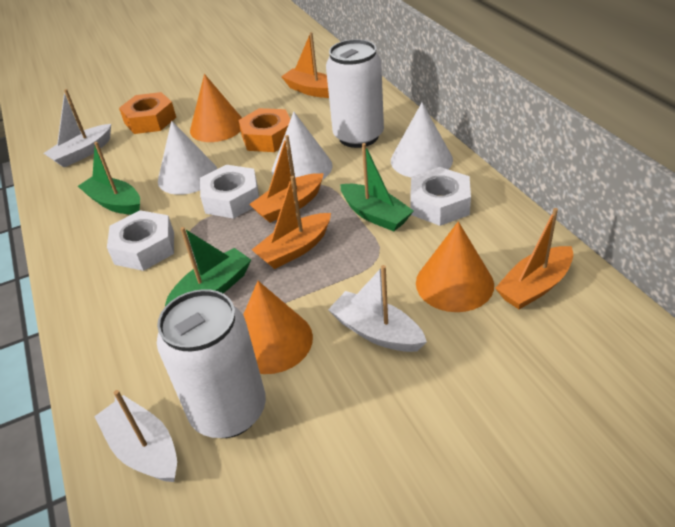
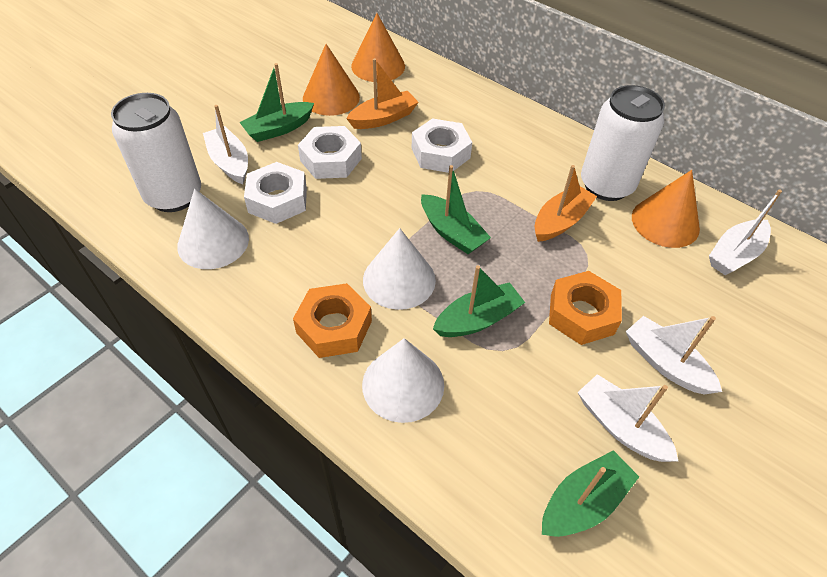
green boat: [78,142,140,215] [165,227,251,306] [340,143,414,231] = 3 -> [239,63,314,142] [421,165,491,254] [433,265,525,337] [542,450,639,537] = 4
orange boat: [249,135,324,223] [252,176,331,269] [281,32,329,98] [495,208,573,309] = 4 -> [346,58,419,129] [535,165,597,242] = 2
white boat: [44,89,111,168] [94,390,177,482] [328,265,427,352] = 3 -> [203,105,248,184] [577,374,678,462] [626,316,722,395] [709,189,782,275] = 4

